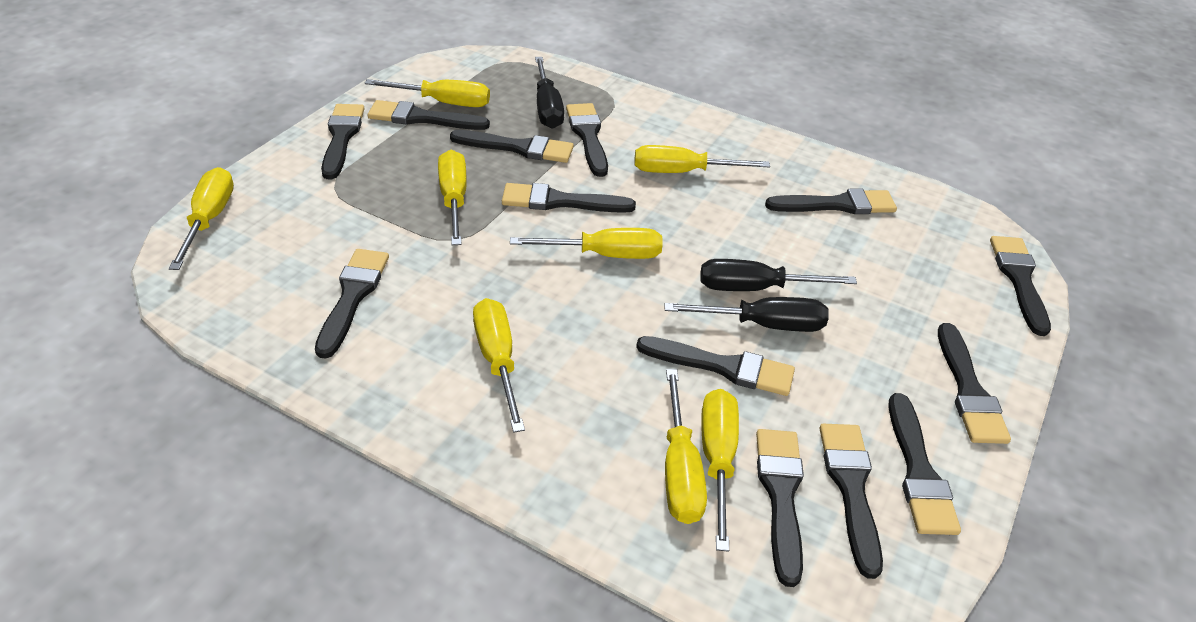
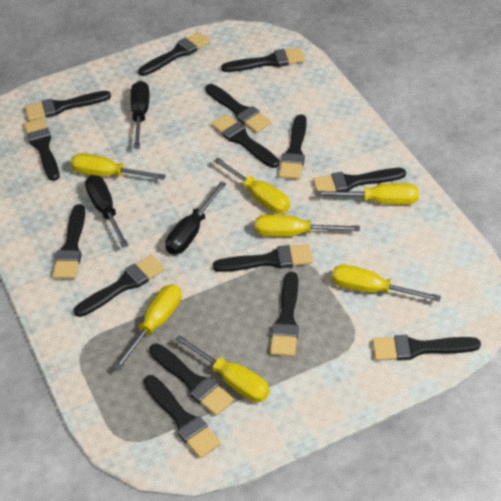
black brush: [315,249,389,359] [321,104,365,179] [368,100,490,130] [450,130,574,163] [502,183,636,213] [566,103,608,177] [636,336,795,396] [756,429,804,587] [765,188,897,214] [819,424,883,579] [888,393,961,535] [938,323,1011,444] [990,236,1051,336] = 13 -> [24,118,60,181] [25,91,111,121] [52,204,85,279] [74,255,165,317] [138,32,210,76] [143,375,221,458] [149,343,234,416] [205,84,271,133] [211,114,279,168] [213,244,313,272] [221,48,305,72] [270,272,299,357] [279,114,307,179] [313,168,406,192] [372,335,481,361] = 15
yellow screwdriver: [169,167,234,270] [365,79,490,107] [438,150,467,245] [473,298,525,433] [510,228,663,259] [634,145,770,173] [665,369,707,524] [701,389,739,552] = 8 -> [71,153,166,180] [113,285,181,371] [175,335,269,402] [214,158,290,214] [255,214,360,237] [316,183,419,205] [332,265,441,302] = 7

